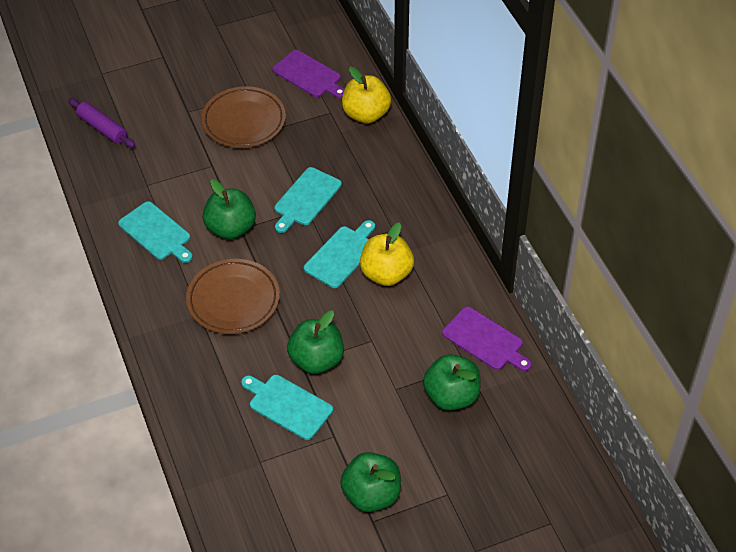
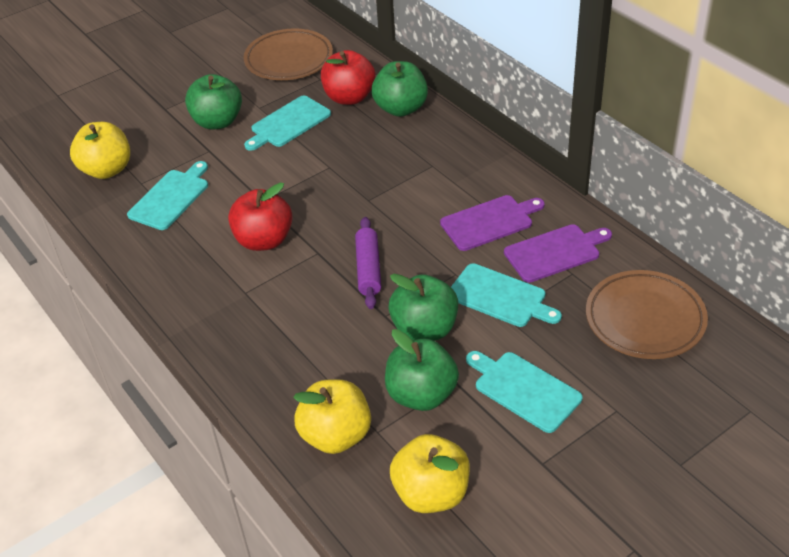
red apple: none = 0 -> [228,183,293,251] [321,50,376,105] = 2
yellow apple: [342,67,391,124] [360,222,414,286] = 2 -> [70,122,130,179] [293,379,371,454] [390,434,470,513] = 3

